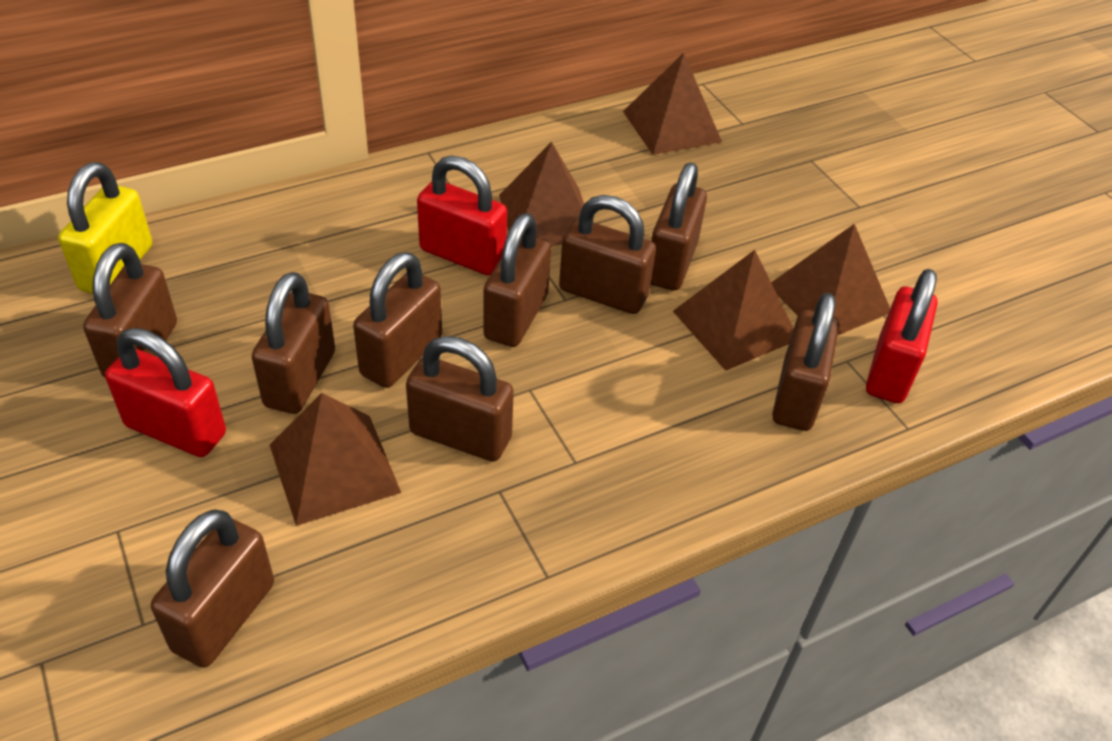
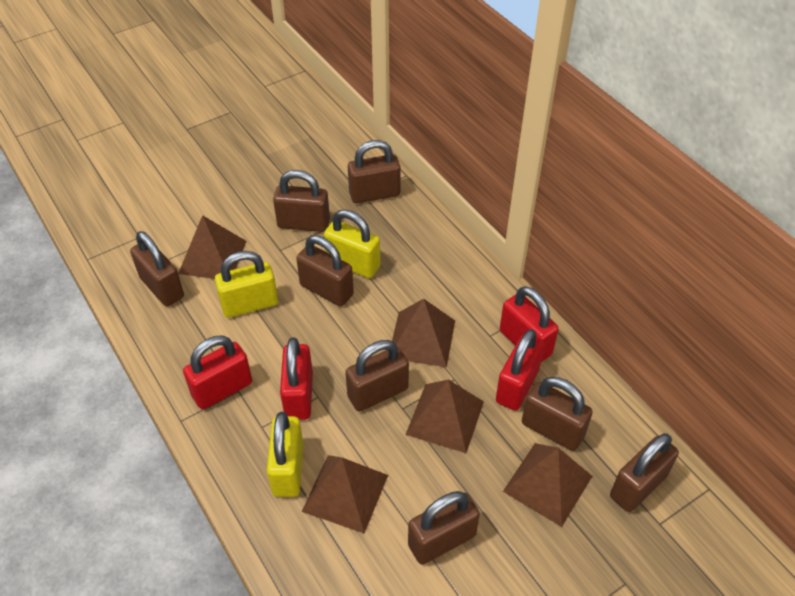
brown padlock: [83,243,177,378] [151,509,274,668] [252,272,335,414] [353,252,442,388] [406,336,514,461] [483,213,551,347] [559,195,656,314] [651,162,707,291] [772,293,839,431] = 9 -> [130,231,184,306] [273,170,330,232] [296,235,354,306] [345,340,409,412] [348,140,400,203] [408,491,480,565] [522,377,592,451] [610,433,679,512] = 8
red padlock: [105,328,226,457] [417,155,507,275] [866,269,937,404] = 3 -> [183,336,252,409] [280,337,313,420] [496,329,544,411] [500,286,559,362] = 4
yellow padlock: [58,162,152,294] = 1 -> [215,251,278,318] [267,412,304,497] [324,209,380,278] = 3

